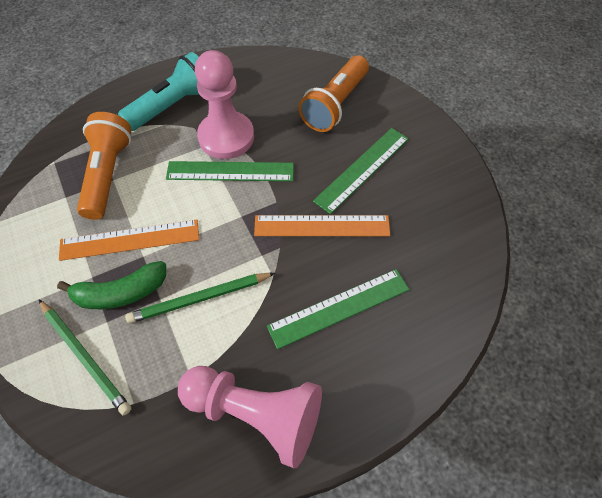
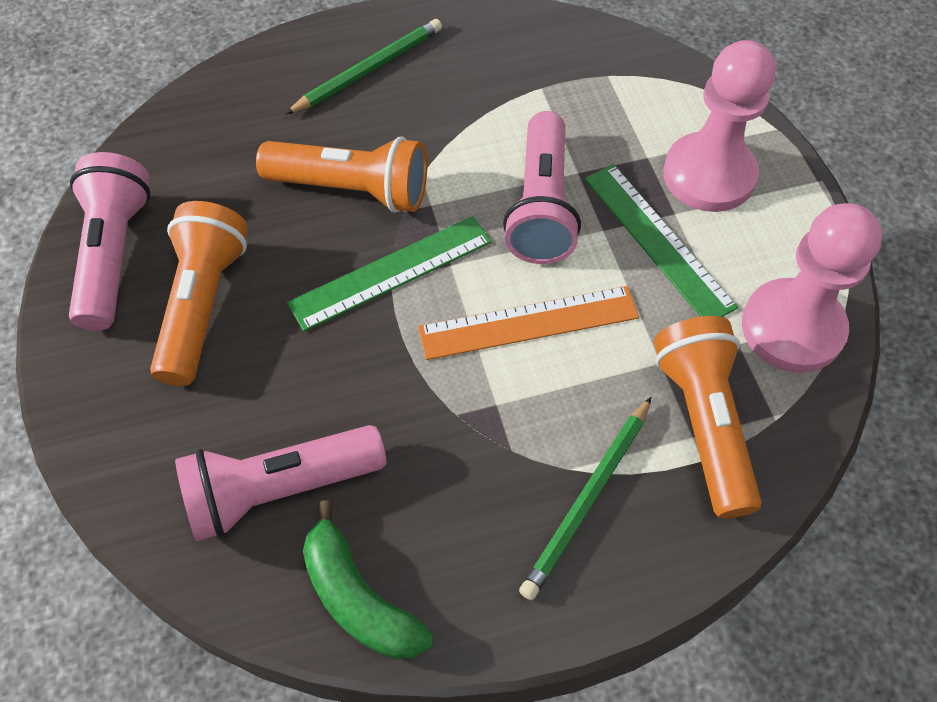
green ruler: [166,161,294,181] [267,269,409,349] [313,128,409,214] = 3 -> [287,216,492,331] [585,164,738,317] = 2
orange flashlight: [77,112,131,220] [299,55,369,132] = 2 -> [150,201,248,386] [256,137,427,213] [654,316,762,518] = 3
orange ruler: [59,220,199,261] [254,215,390,236] = 2 -> [418,286,639,360] = 1
pink flashlight: none = 0 -> [69,152,151,331] [175,425,386,541] [503,111,581,264] = 3
turquoise flashlight: [118,52,199,131] = 1 -> none = 0

